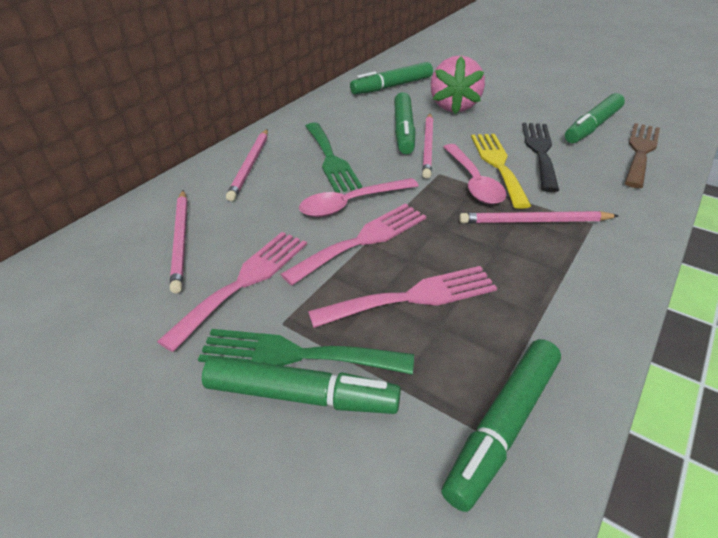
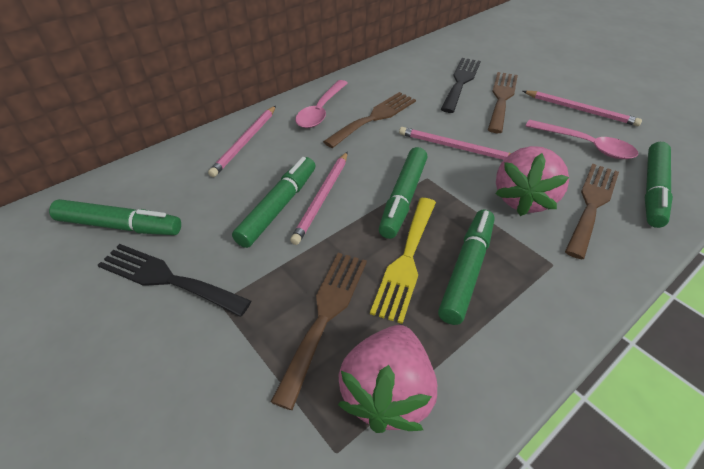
black fork: [522,123,559,192] = 1 -> [98,244,251,317] [441,58,481,113] = 2
brown fork: [625,123,660,188] = 1 -> [271,253,367,410] [323,92,416,148] [488,72,518,133] [565,164,619,259] = 4
green fork: [198,329,414,375] [305,122,362,193] = 2 -> none = 0
pink fork: [157,232,307,352] [281,204,426,285] [308,266,497,328] = 3 -> none = 0
pink strawberry: [431,55,485,114] = 1 -> [338,325,437,433] [495,146,569,216] = 2

